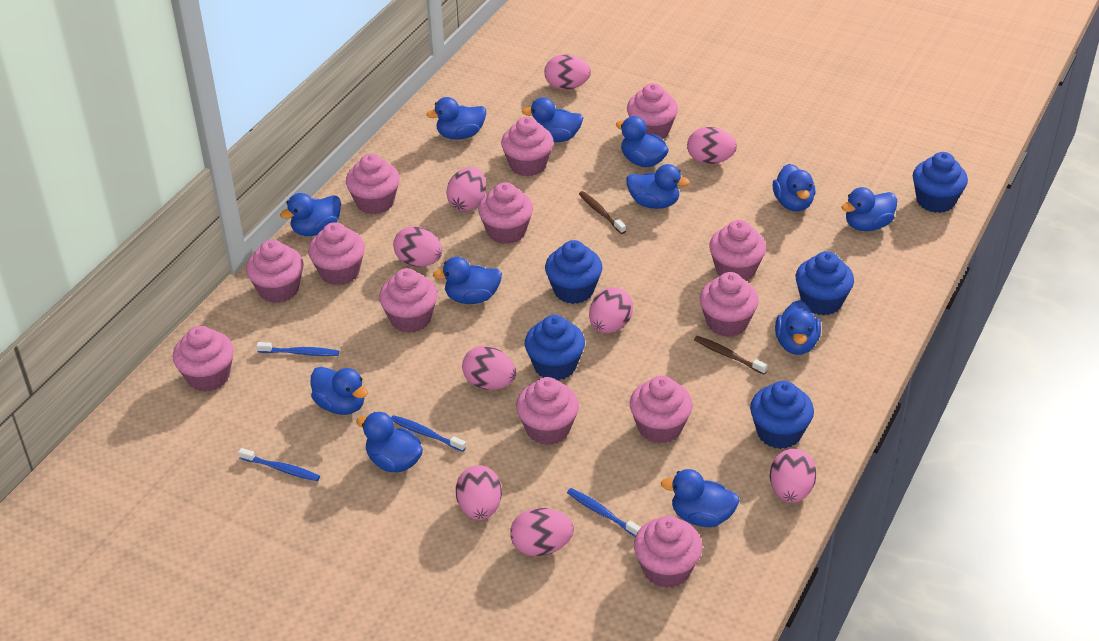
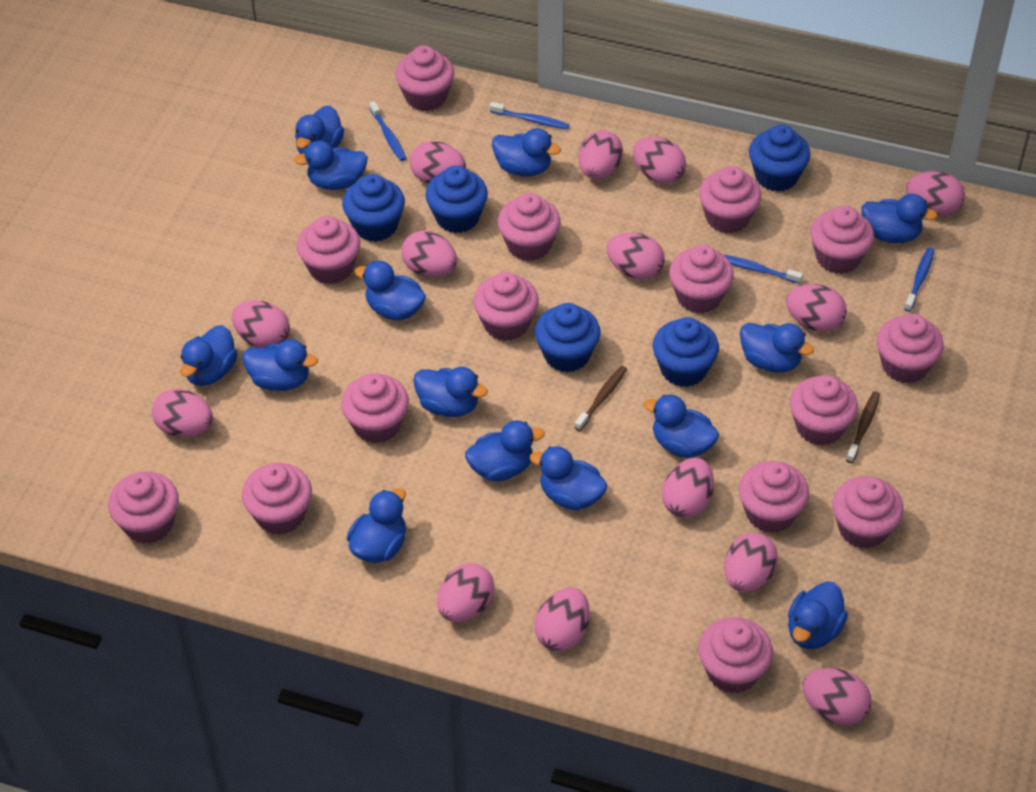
blue duck: [280,193,341,236] [311,367,368,415] [356,412,423,473] [426,97,486,139] [433,257,502,304] [522,97,583,142] [616,116,669,167] [626,164,690,209] [661,469,740,527] [773,164,815,212] [775,300,821,355] [841,187,897,231] = 12 -> [180,325,237,386] [242,339,318,391] [294,140,368,190] [295,105,344,154] [347,488,406,563] [355,261,426,320] [413,367,488,417] [465,420,545,481] [492,128,561,177] [530,446,607,510] [644,395,719,458] [740,323,814,373] [788,581,848,649] [862,194,938,243] = 14
pink cupcake: [173,326,234,392] [246,240,304,303] [308,222,365,285] [346,154,400,214] [379,268,438,333] [478,182,533,244] [501,117,554,176] [516,377,579,445] [627,83,678,139] [630,376,693,444] [634,516,702,588] [700,272,759,337] [709,220,766,281] = 13 -> [108,472,179,544] [242,463,312,535] [297,216,360,284] [341,373,409,444] [395,45,454,111] [473,272,539,341] [498,193,561,261] [669,245,734,313] [699,166,761,233] [699,617,773,693] [739,461,809,533] [790,375,858,446] [810,206,874,274] [833,476,904,549] [877,314,944,384] = 15
pink egg: [393,226,442,267] [446,167,486,211] [455,465,502,520] [462,346,516,390] [510,508,574,556] [544,54,591,90] [589,287,633,333] [687,127,737,164] [770,449,817,503] = 9 -> [152,389,213,437] [232,300,290,348] [401,231,457,277] [410,141,466,184] [437,563,495,622] [535,587,590,652] [579,130,623,179] [607,232,665,280] [633,137,686,184] [662,458,714,518] [724,533,778,592] [786,284,847,332] [802,668,872,726] [906,171,965,216] = 14

